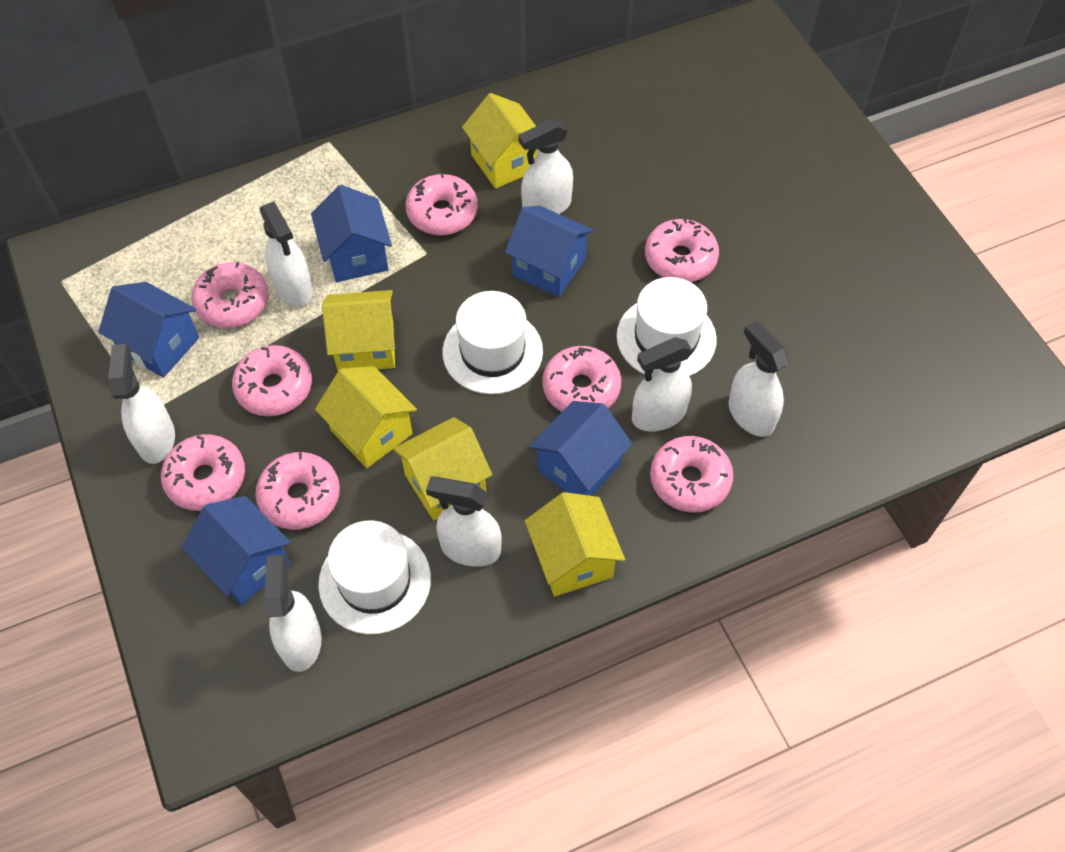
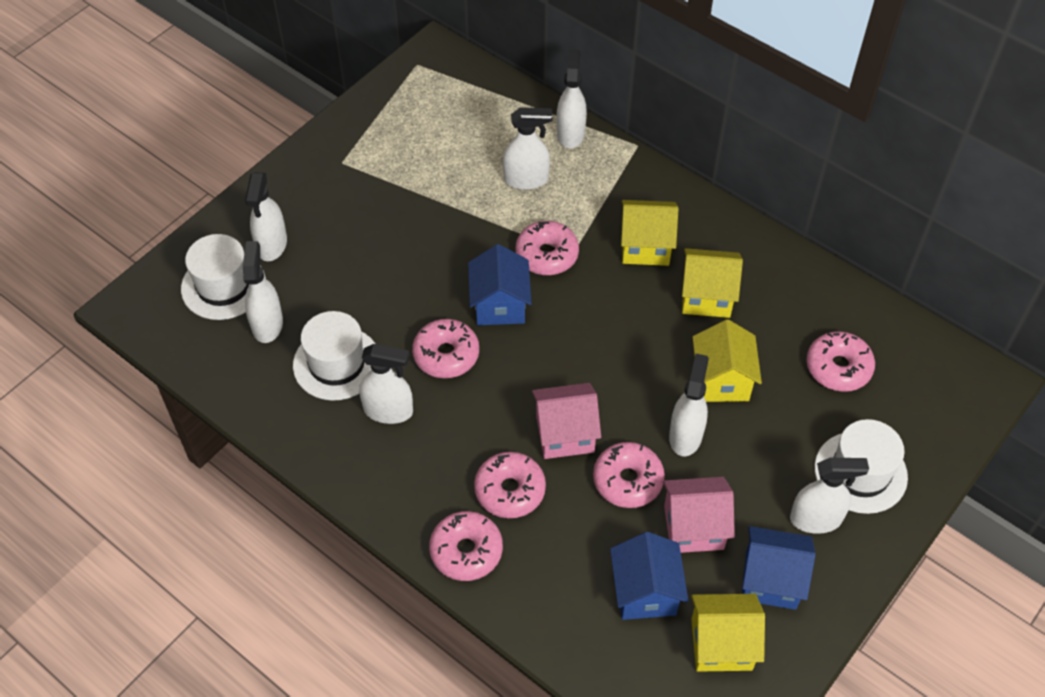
blue house: [98,282,199,378] [181,496,291,605] [311,185,392,282] [505,206,594,297] [529,401,632,496] = 5 -> [468,244,531,325] [610,532,688,620] [742,526,816,610] = 3
pink donut: [161,434,245,511] [191,262,268,328] [232,345,312,416] [255,452,340,530] [406,173,478,235] [543,346,621,412] [645,218,719,282] [650,436,733,513] = 8 -> [412,319,479,378] [429,511,503,581] [474,452,546,518] [516,221,579,275] [593,442,665,508] [806,331,875,392] = 6
pink house: none = 0 -> [532,383,601,459] [663,477,735,553] = 2
yellow house: [315,366,417,468] [322,290,395,371] [393,417,492,520] [462,93,538,189] [525,492,625,596] = 5 -> [621,200,678,266] [682,248,743,318] [691,594,765,672] [693,319,762,402] = 4

